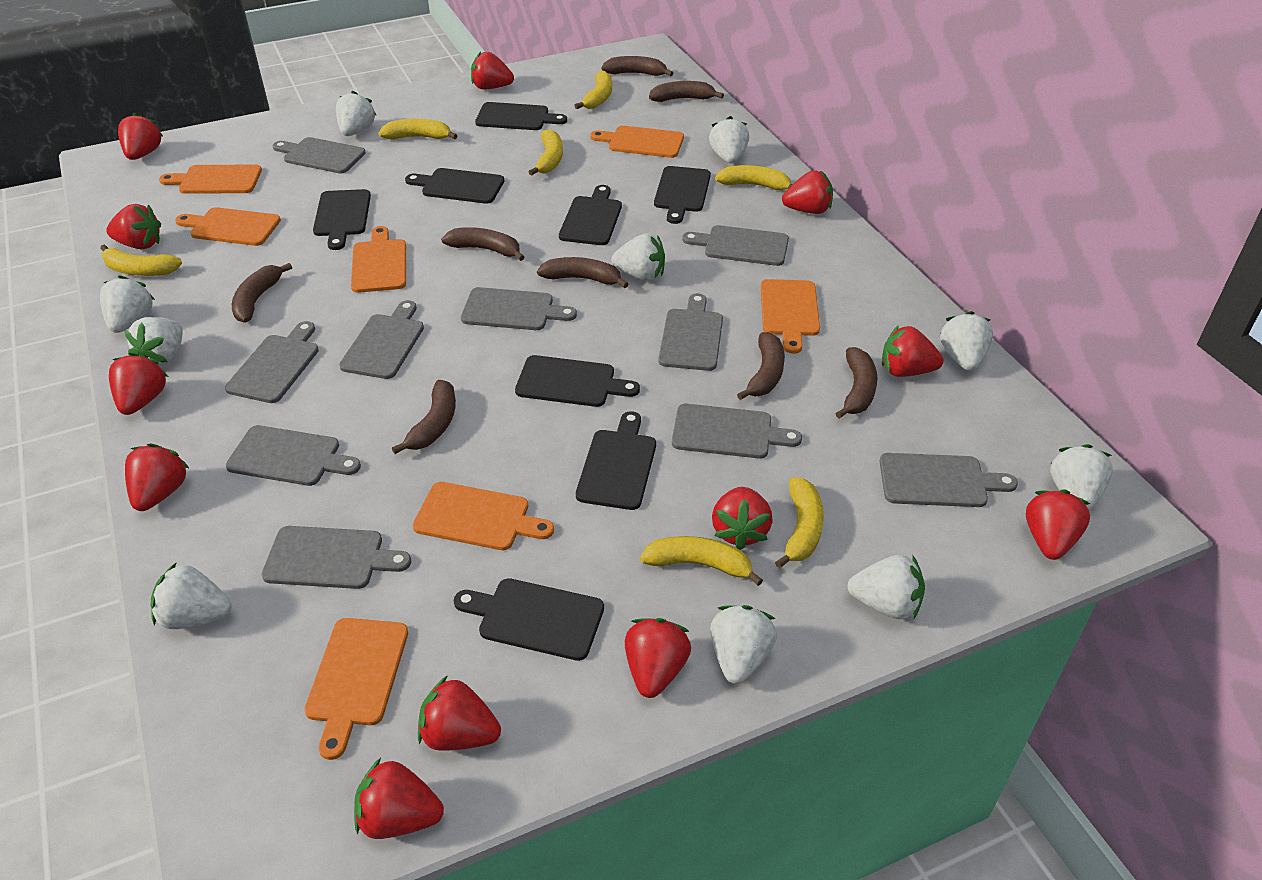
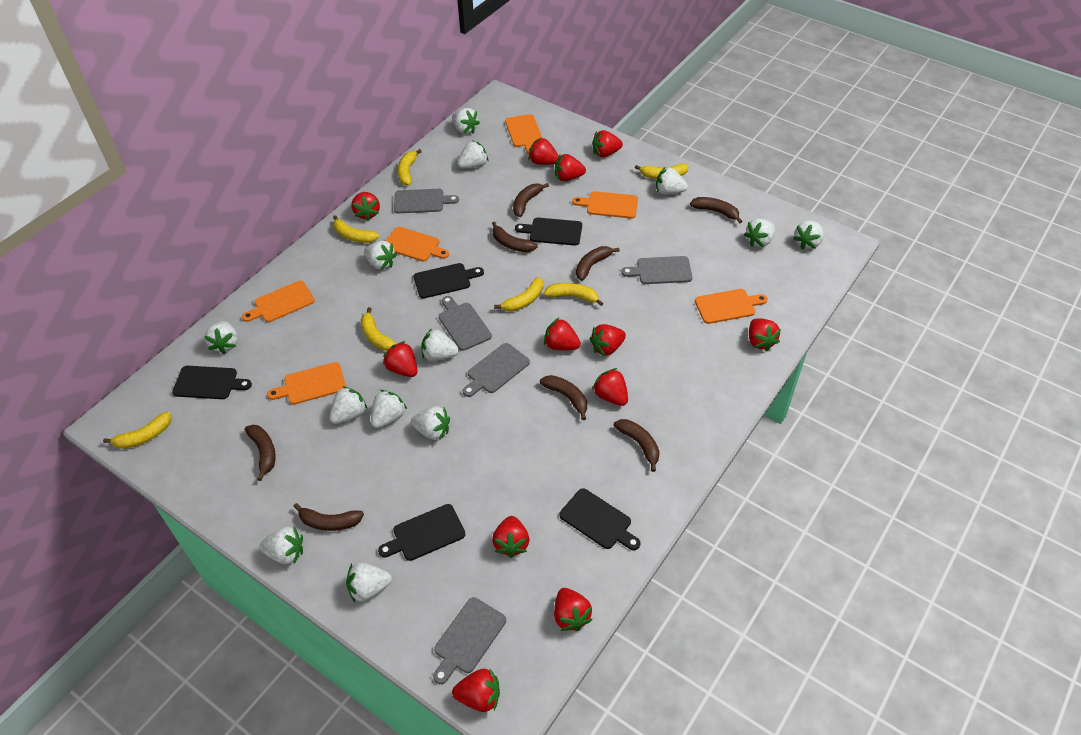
black cutting board: [313,189,371,250] [405,168,504,204] [454,578,604,661] [475,102,567,130] [515,355,640,407] [559,185,622,245] [576,411,656,510] [654,166,711,224] = 8 -> [172,366,252,399] [378,504,465,561] [413,263,484,299] [515,218,582,246] [559,488,640,550] = 5
grey cutting board: [225,321,319,403] [226,425,361,486] [261,526,411,589] [273,137,366,174] [339,300,424,379] [461,287,577,330] [658,293,723,371] [672,404,802,459] [682,225,789,266] [880,453,1018,507] = 10 -> [394,189,459,213] [433,597,506,684] [439,296,492,351] [463,343,530,397] [621,256,692,284] = 5
orange cutting board: [159,165,262,194] [175,207,281,246] [304,618,408,760] [351,226,406,293] [413,482,554,550] [590,126,684,158] [761,279,820,354] = 7 -> [242,281,315,322] [267,362,346,405] [386,227,449,262] [505,114,542,154] [572,191,638,219] [695,289,768,324] = 6
white strawberry: [100,275,155,333] [124,317,182,366] [151,562,231,629] [336,91,376,136] [611,234,665,281] [709,116,749,163] [710,605,777,684] [847,555,925,620] [940,311,993,371] [1050,444,1113,510] = 10 -> [204,321,238,354] [260,527,303,564] [329,386,367,424] [346,563,392,602] [364,240,397,270] [371,390,407,428] [411,406,450,441] [422,328,459,361] [452,108,480,134] [458,140,488,169] [656,167,688,195] [744,219,775,247] [793,221,824,249] = 13

